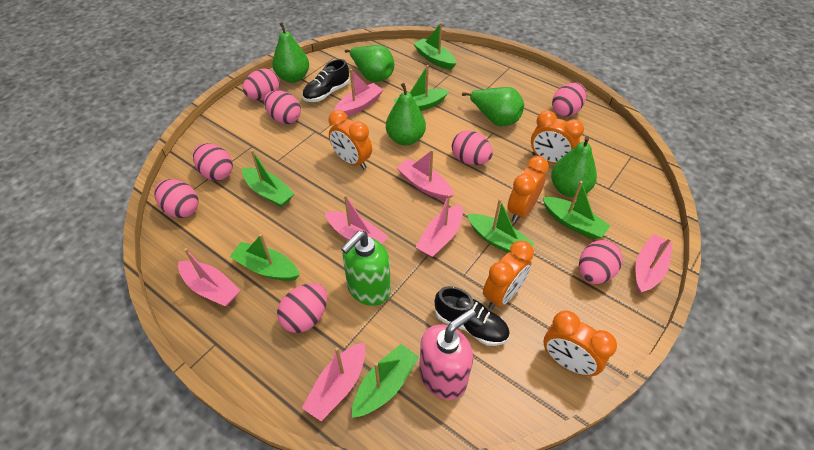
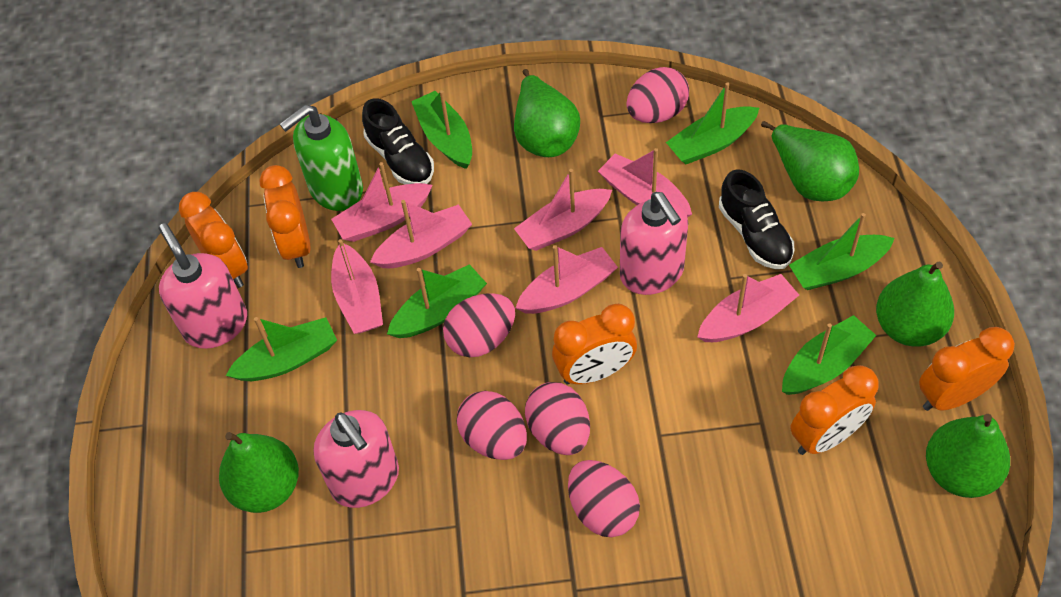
green boat: [229,234,300,281] [242,150,295,207] [352,344,419,418] [394,65,449,111] [414,22,456,70] [467,199,534,253] [543,181,610,239] = 7 -> [226,317,337,381] [387,264,487,338] [411,90,472,169] [666,82,759,164] [782,315,876,395] [789,213,895,290] = 6
pink egg: [154,179,198,218] [193,143,233,181] [243,68,280,100] [264,90,301,124] [277,283,327,333] [452,130,493,165] [552,82,586,117] [579,240,623,284] = 8 -> [443,293,515,357] [457,391,527,460] [525,382,590,455] [568,460,640,537] [626,67,689,123] = 5
pink soap dispenser: [419,309,476,400] = 1 -> [158,223,247,349] [314,410,399,508] [620,192,688,295] = 3

